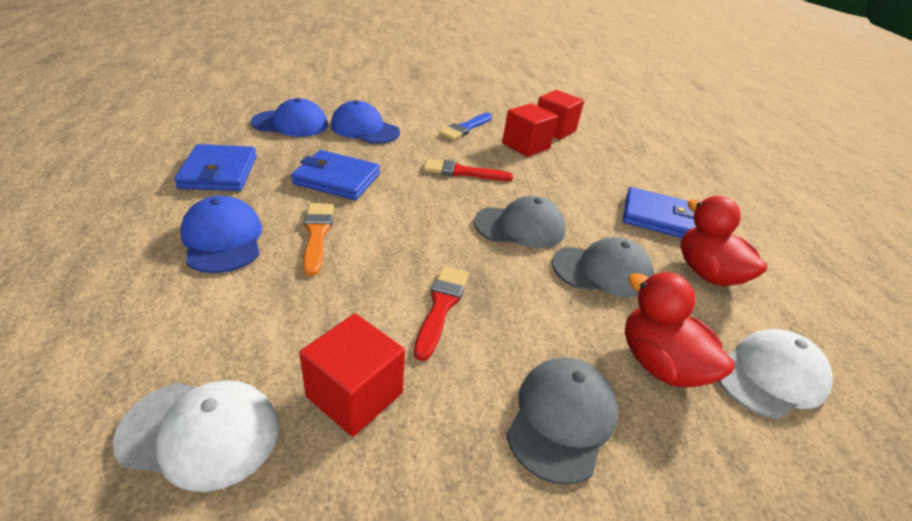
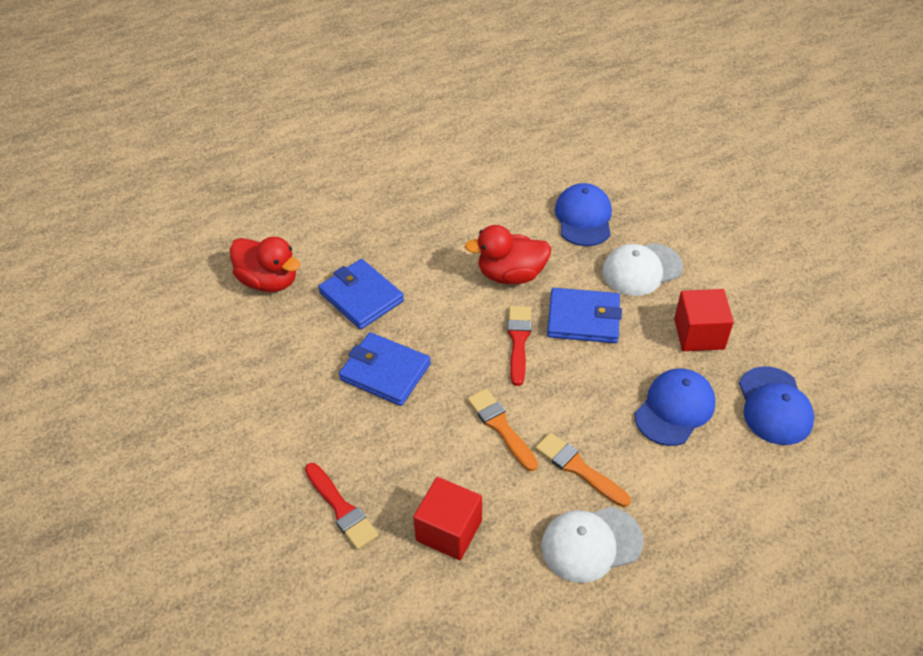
blue brush: [439,113,492,140] = 1 -> none = 0
grey cap: [474,196,566,248] [506,357,618,485] [552,237,653,297] = 3 -> none = 0
orange brush: [303,203,334,276] = 1 -> [467,388,538,471] [535,432,631,507] = 2
red cube: [299,313,405,437] [502,103,558,157] [537,90,584,140] = 3 -> [413,477,482,560] [674,289,734,351] = 2

